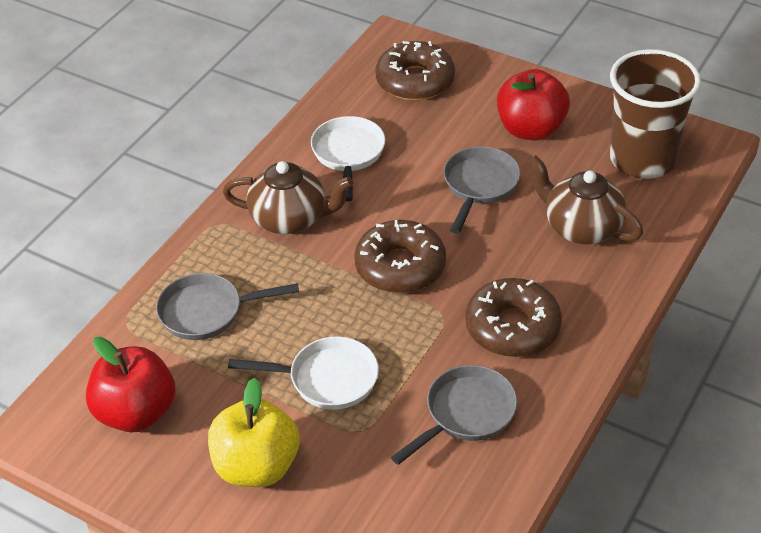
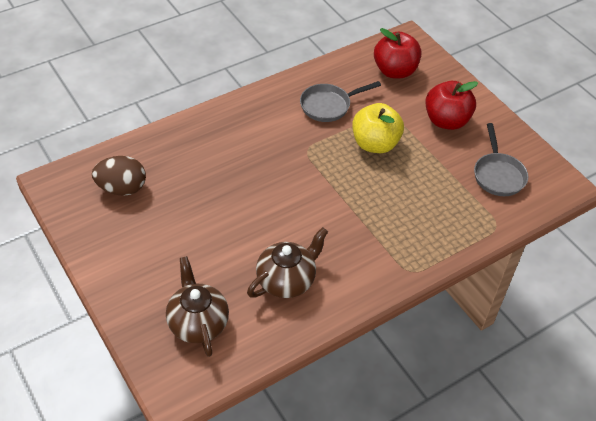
brown cup: [610,49,701,179] = 1 -> none = 0
brown donut: [354,220,446,293] [375,41,455,101] [465,278,562,357] = 3 -> none = 0
brown egg: none = 0 -> [92,156,146,196] = 1
grey pan: [156,273,299,340] [391,365,518,465] [444,146,521,234] = 3 -> [300,81,381,122] [474,123,528,196] = 2
white pan: [228,337,379,410] [311,116,385,202] = 2 -> none = 0

